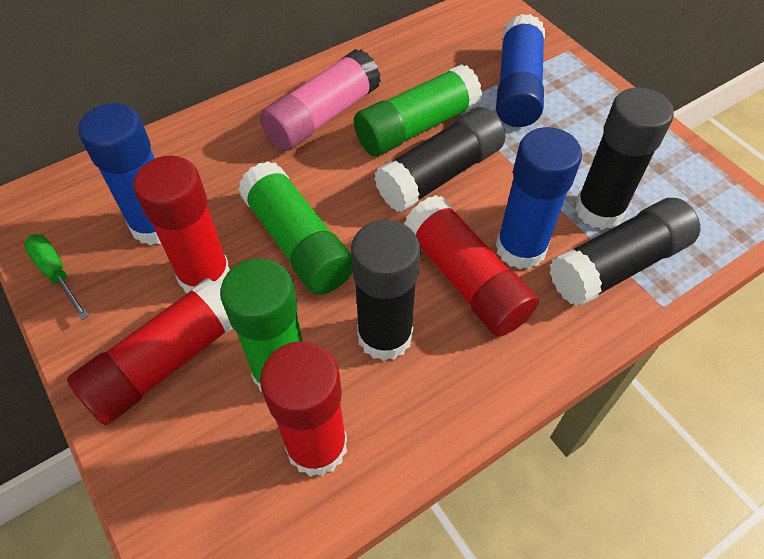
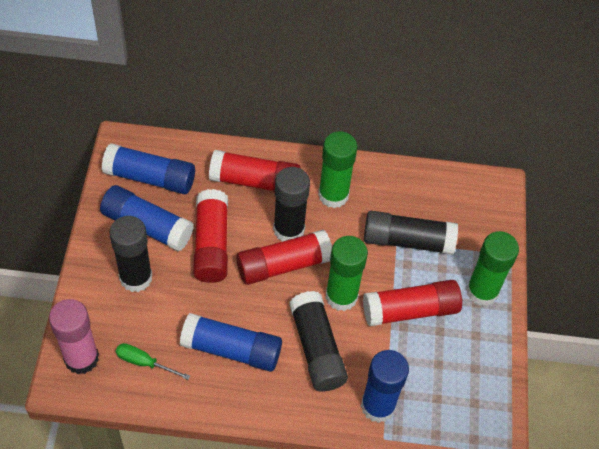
blue glue stick: [78,103,161,245] [496,14,545,127] [496,127,582,269] = 3 -> [100,185,194,252] [102,143,195,194] [180,313,282,372] [361,350,409,423] = 4

